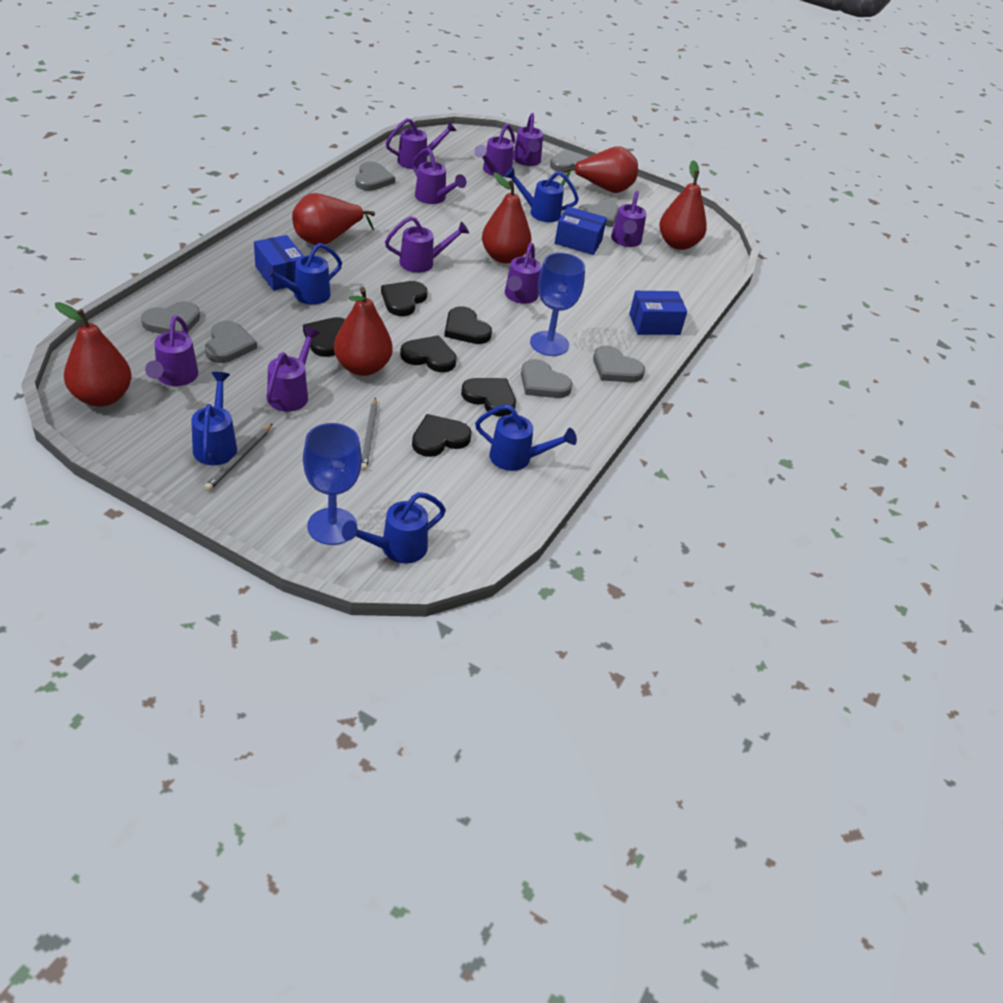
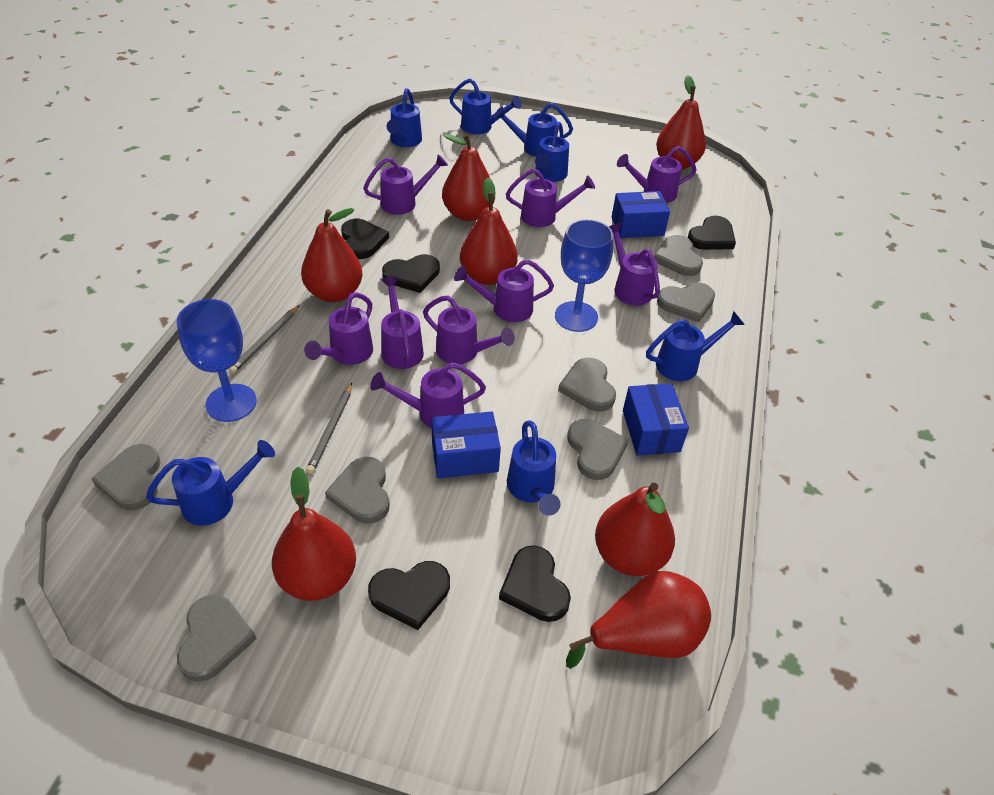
black heart: [303,317,345,357] [381,281,428,316] [400,336,457,372] [412,414,472,457] [444,306,492,344] [461,378,516,417] = 6 -> [341,219,389,259] [368,561,450,630] [382,254,440,293] [499,545,571,622] [688,216,736,250] = 5
blue watering can: [191,372,237,465] [261,243,342,305] [342,492,446,564] [475,404,577,471] [504,167,579,222] = 5 -> [146,440,275,526] [387,88,422,147] [449,79,522,134] [494,103,573,157] [507,420,561,516] [535,122,569,182] [646,311,745,381] = 7
red pear: [55,302,132,407] [292,193,375,245] [334,287,393,376] [482,172,531,263] [561,146,638,193] [659,160,707,250] = 6 -> [272,467,356,601] [301,208,363,302] [442,133,495,221] [460,178,518,285] [566,571,711,669] [595,483,675,576] [656,75,706,169] = 7

